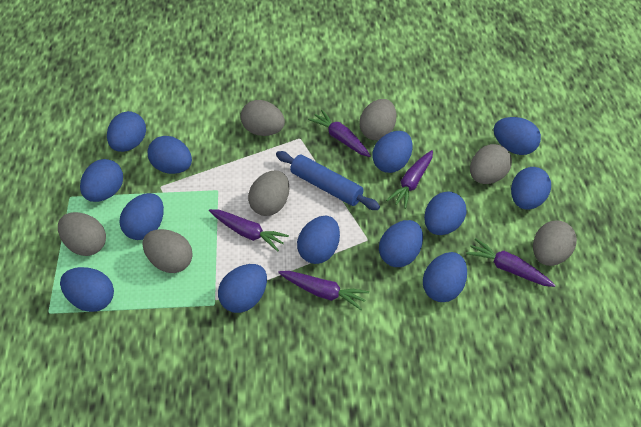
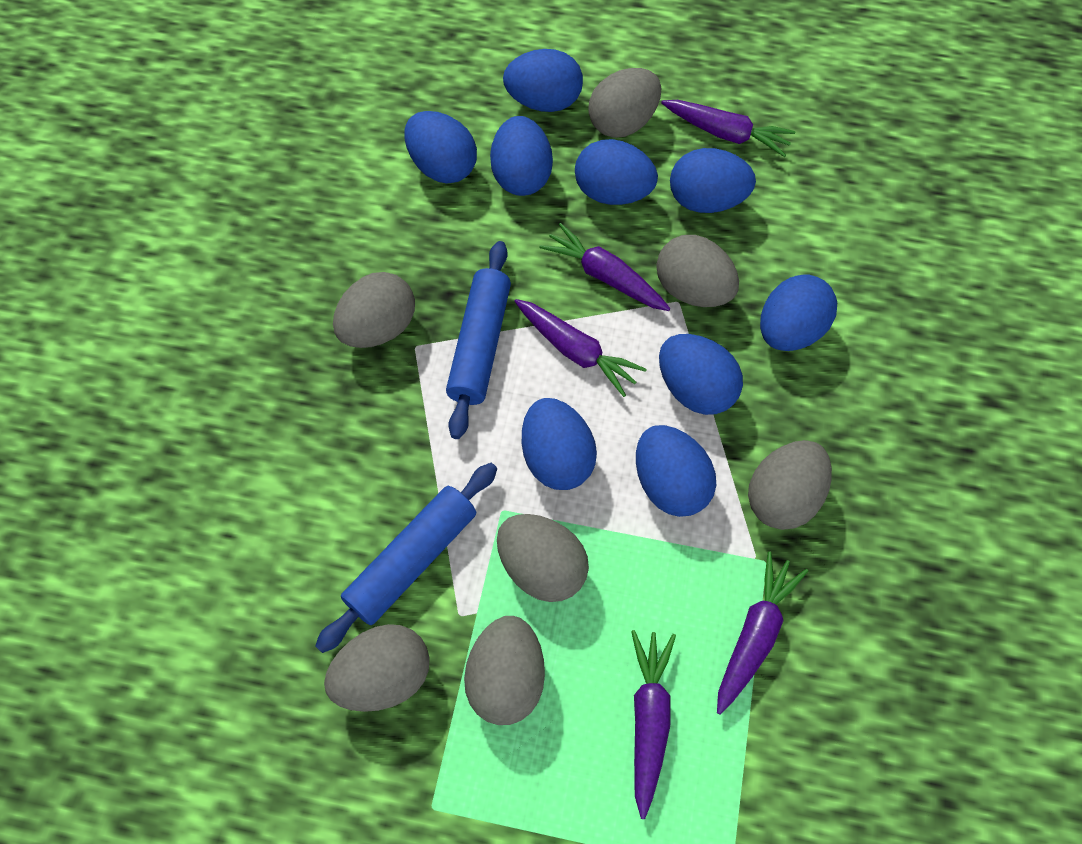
blue egg: [60,267,114,312] [80,159,123,202] [107,111,146,152] [120,193,164,240] [148,136,192,174] [218,264,267,313] [297,216,340,264] [372,131,412,173] [379,220,423,267] [423,252,467,302] [424,191,467,235] [494,117,541,155] [511,167,551,210] = 13 -> [404,111,477,184] [490,116,553,196] [503,49,583,112] [522,398,597,490] [575,139,658,205] [636,425,716,517] [659,334,743,415] [670,148,756,213] [760,275,837,351] = 9
blue rolling pin: [276,151,380,210] = 1 -> [315,463,497,653] [446,241,511,439] = 2

